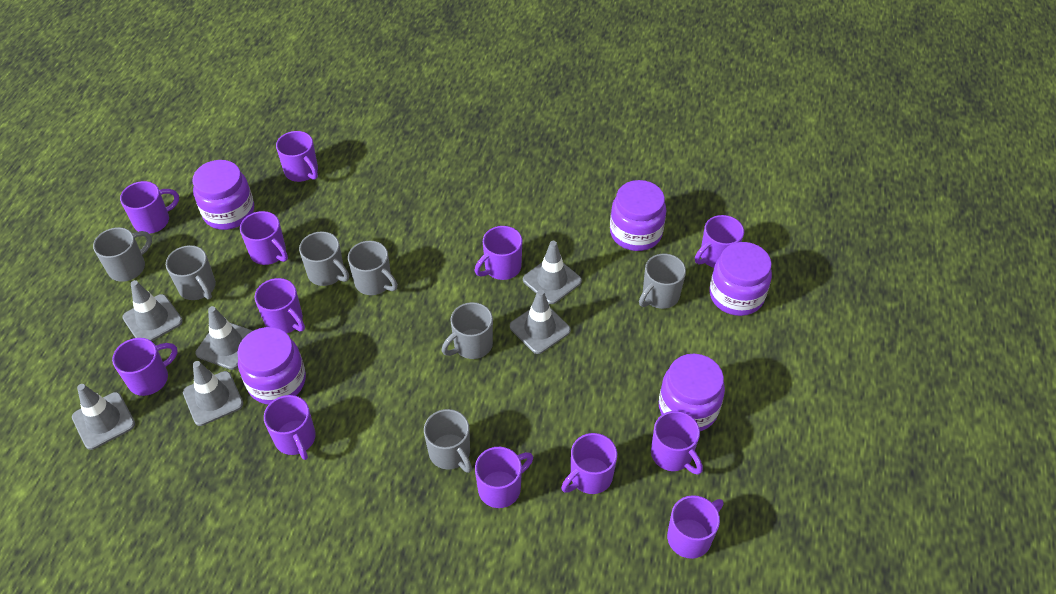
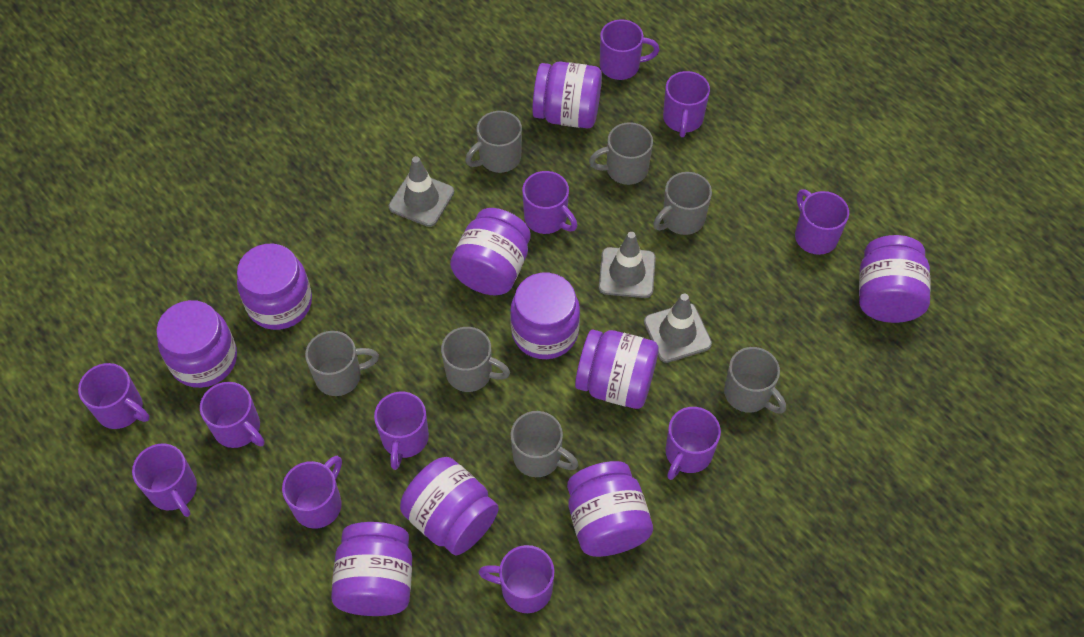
grey traffic cone: [72,384,135,450] [122,280,183,341] [183,361,243,426] [196,306,253,370] [510,289,571,354] [523,241,582,304] = 6 -> [389,156,454,227] [599,232,656,298] [644,294,712,363] = 3
purple jar: [192,160,254,230] [237,327,306,405] [610,180,666,251] [659,354,725,431] [710,242,772,316] = 5 -> [156,300,237,388] [237,244,312,330] [331,522,412,616] [400,457,499,555] [450,208,531,295] [510,273,580,359] [532,62,602,128] [567,461,653,557] [575,329,658,409] [859,235,931,323] = 10
purple mug: [112,338,178,396] [120,181,179,234] [240,211,288,265] [255,278,305,333] [264,395,316,460] [276,131,318,182] [475,226,522,280] [475,447,533,508] [561,433,617,494] [651,411,703,475] [667,495,723,559] [695,215,744,268] = 12 -> [78,363,150,429] [132,443,197,517] [200,382,265,448] [282,456,342,529] [374,391,429,470] [478,545,554,613] [522,171,577,234] [600,19,659,80] [663,71,710,137] [665,407,721,480] [795,189,849,255] = 11

